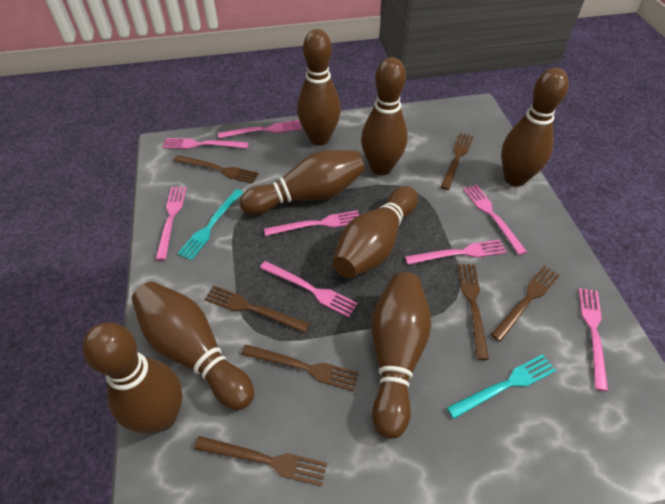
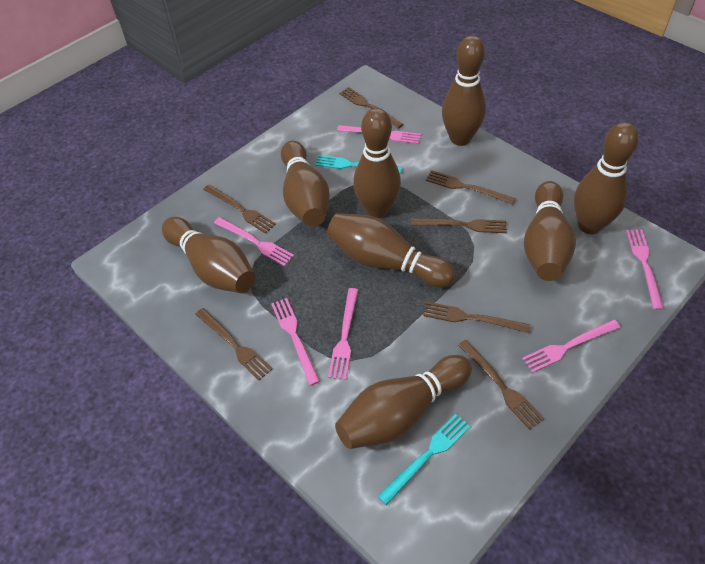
pink fork: [155,187,187,260] [163,138,248,149] [218,120,301,138] [260,261,358,317] [264,210,359,236] [405,239,506,265] [463,184,527,255] [579,288,608,392] = 8 -> [214,217,294,266] [271,298,320,386] [328,288,358,380] [337,125,421,144] [522,319,621,373] [626,230,664,310] = 6

